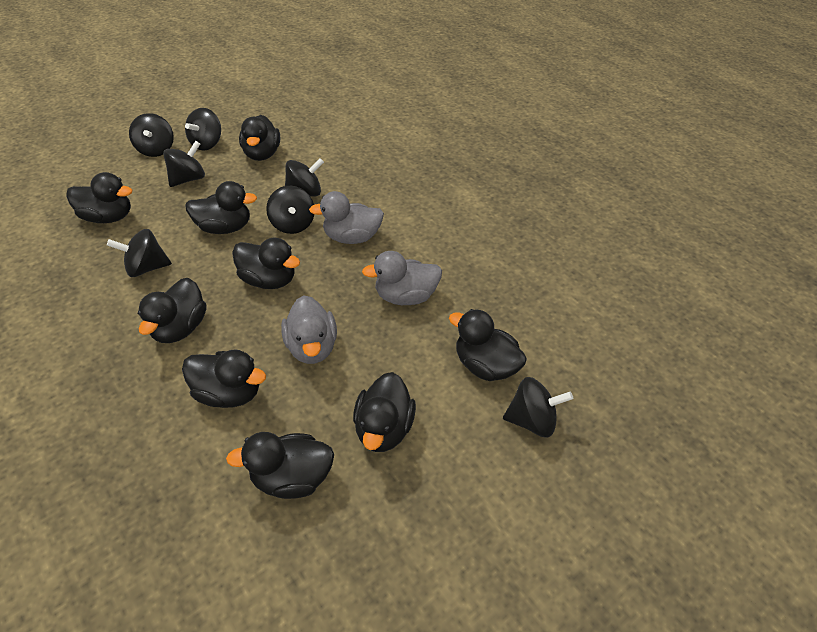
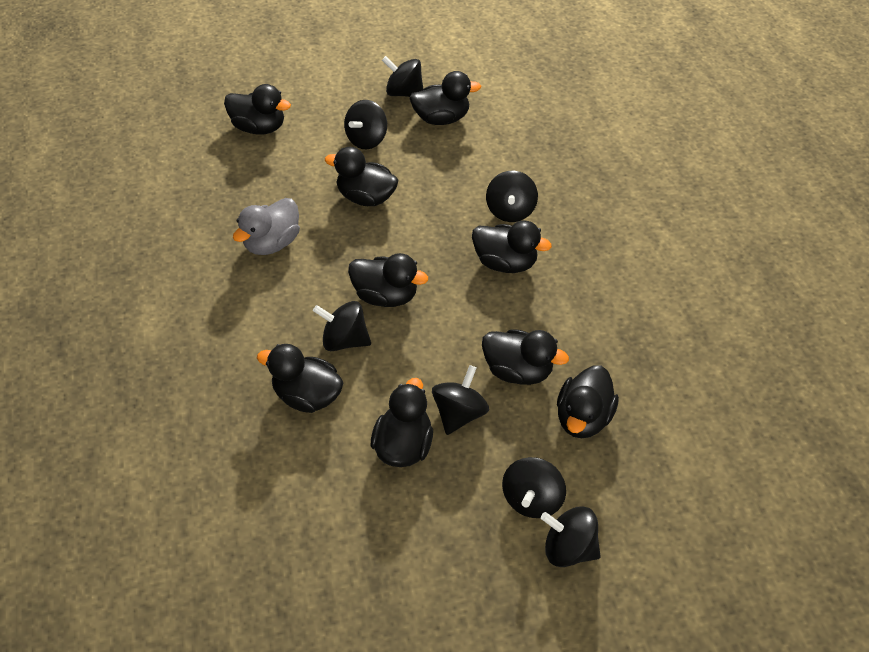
grey duck: [281,295,337,364] [309,191,384,244] [362,251,442,305] = 3 -> [233,198,300,255] = 1

